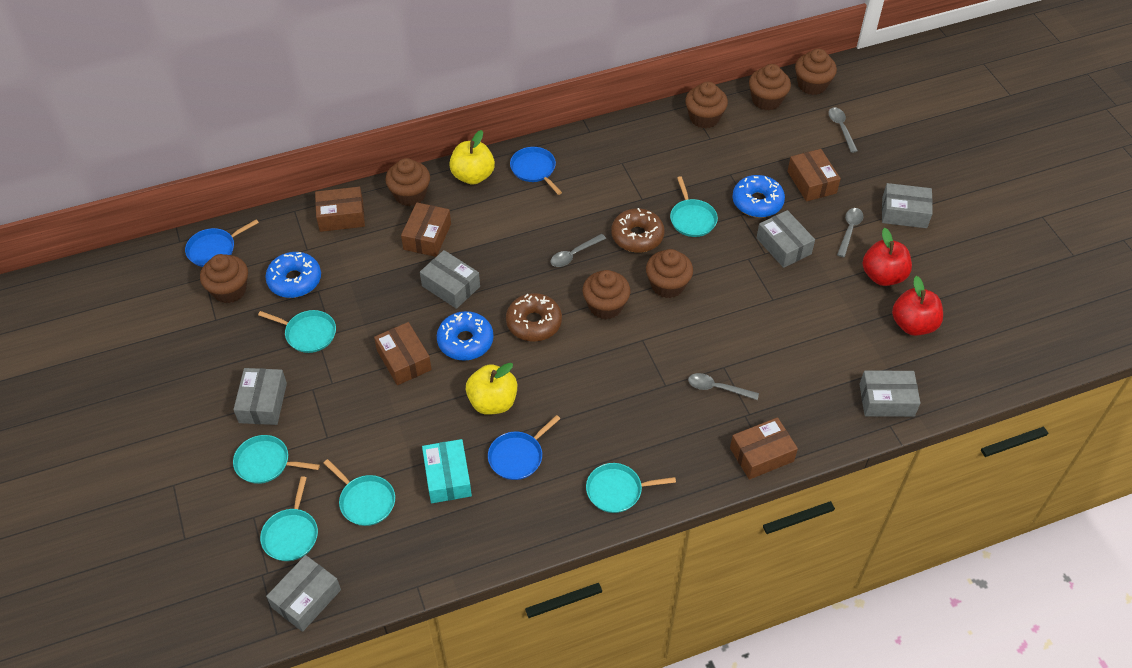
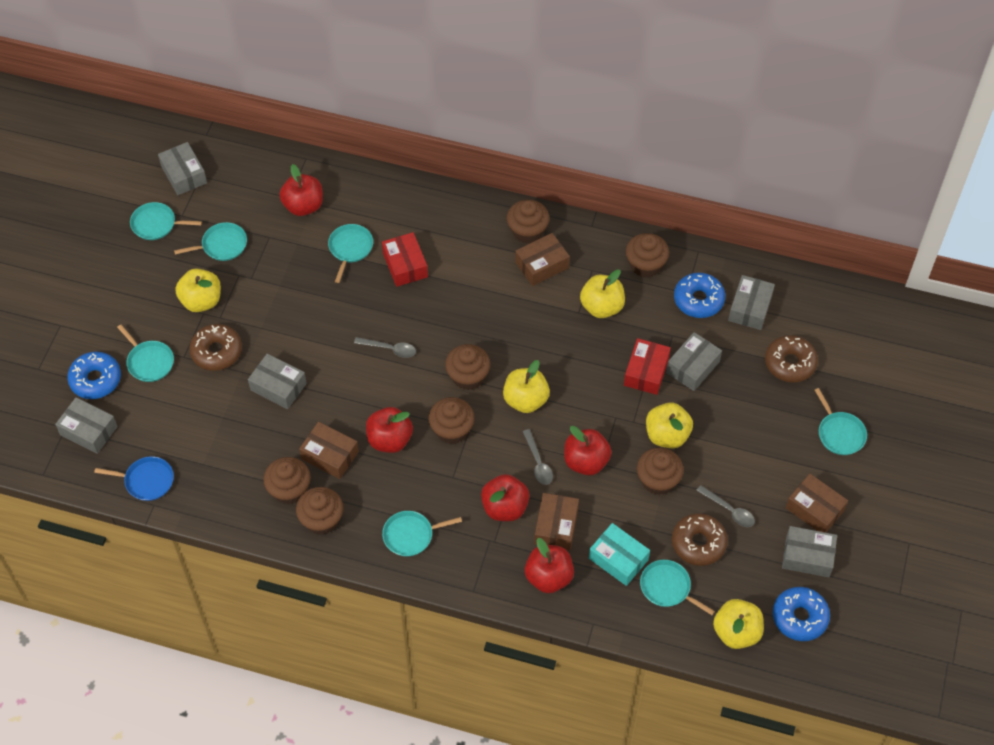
blue pan: [185,219,259,267] [488,415,561,480] [510,147,562,195] = 3 -> [94,456,174,501] = 1
brown box: [315,187,365,232] [374,322,432,385] [401,203,451,257] [730,417,798,480] [787,149,841,202] = 5 -> [299,422,359,479] [515,233,570,286] [534,493,579,551] [786,474,848,533] = 4
brown donut: [506,293,562,341] [611,208,665,252] = 2 -> [189,324,242,371] [672,513,728,566] [765,335,818,383] = 3
grey spoon: [551,234,606,267] [688,373,759,400] [828,107,858,153] [837,208,864,257] = 4 -> [354,337,416,358] [523,429,553,485] [696,485,755,527] = 3
red apple: [863,228,912,286] [892,276,943,336] = 2 -> [279,164,323,216] [366,407,413,453] [481,474,530,521] [525,538,574,593] [564,426,612,475] = 5
red box: none = 0 -> [382,232,428,287] [624,338,671,395] = 2
turquoise pan: [233,435,320,484] [258,310,336,353] [260,476,318,561] [324,459,395,526] [586,463,676,513] [670,176,718,237] = 6 -> [117,325,174,382] [130,202,202,240] [174,222,247,261] [328,224,373,283] [382,511,462,557] [640,560,715,615] [815,388,867,455] = 7
yellow apple: [449,130,495,185] [466,363,517,415] = 2 -> [175,268,221,312] [503,360,550,413] [580,270,625,318] [646,402,693,448] [713,599,764,649] = 5

